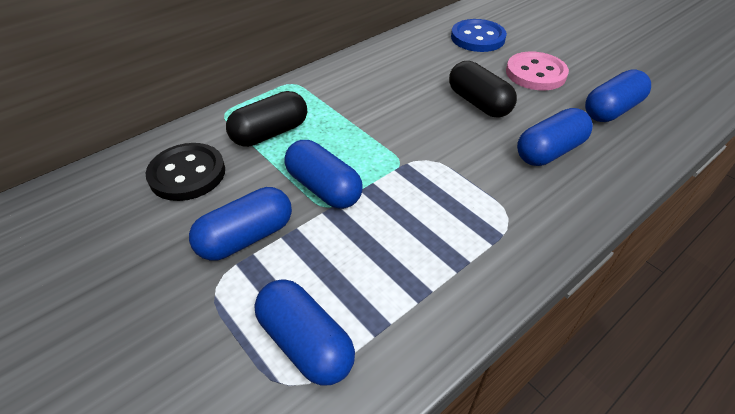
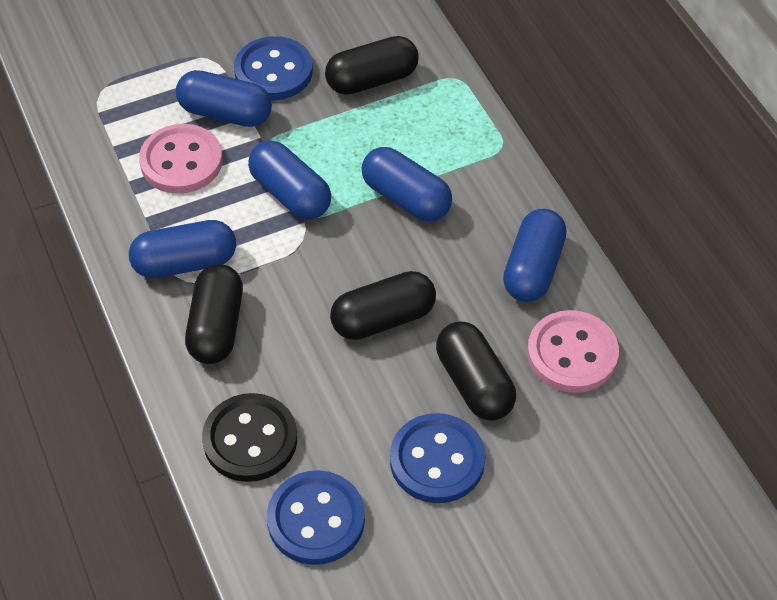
black capsule: [226,91,307,147] [449,61,517,118] = 2 -> [185,264,243,364] [325,36,419,95] [330,271,436,340] [436,322,516,421] = 4
blue button: [451,19,507,52] = 1 -> [234,36,313,100] [267,470,365,565] [390,413,485,503] = 3
pink button: [506,52,569,90] = 1 -> [139,124,223,194] [527,310,619,393] = 2

